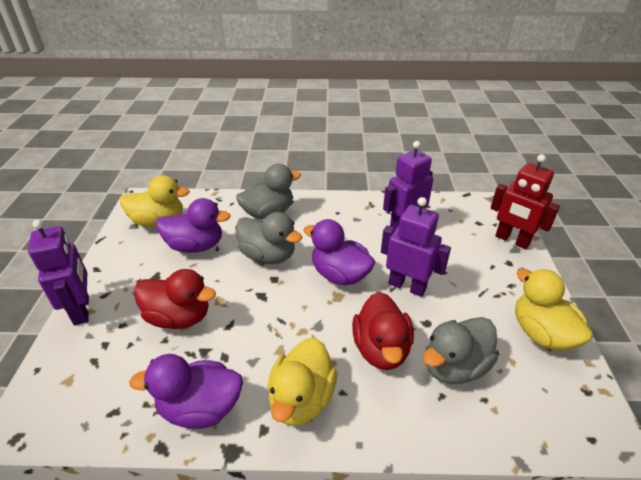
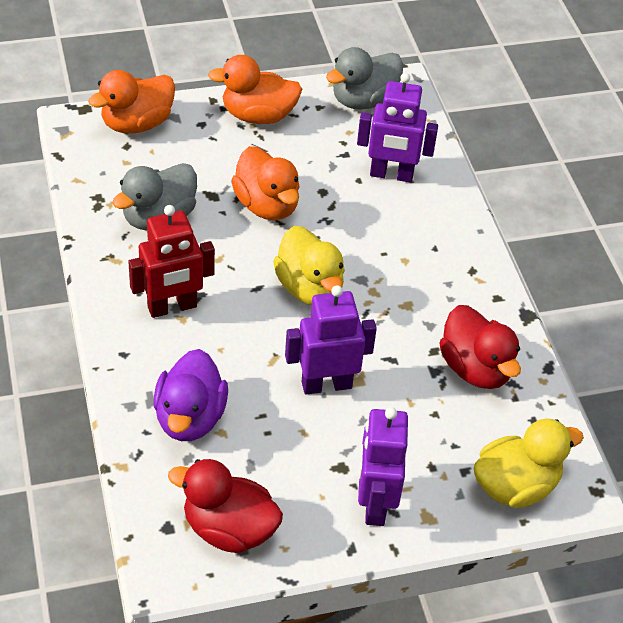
grey duck: [235,212,302,264] [236,164,301,219] [423,317,498,384] = 3 -> [112,163,197,230] [326,47,403,109] = 2
orange duck: none = 0 -> [88,70,175,134] [208,55,302,124] [231,146,300,220] = 3
purple duck: [129,354,243,429] [156,198,231,253] [304,219,375,285] = 3 -> [153,349,228,441] = 1
yellow duck: [120,175,190,227] [267,337,337,426] [515,269,593,350] = 3 -> [273,226,345,305] [474,419,584,508] = 2

